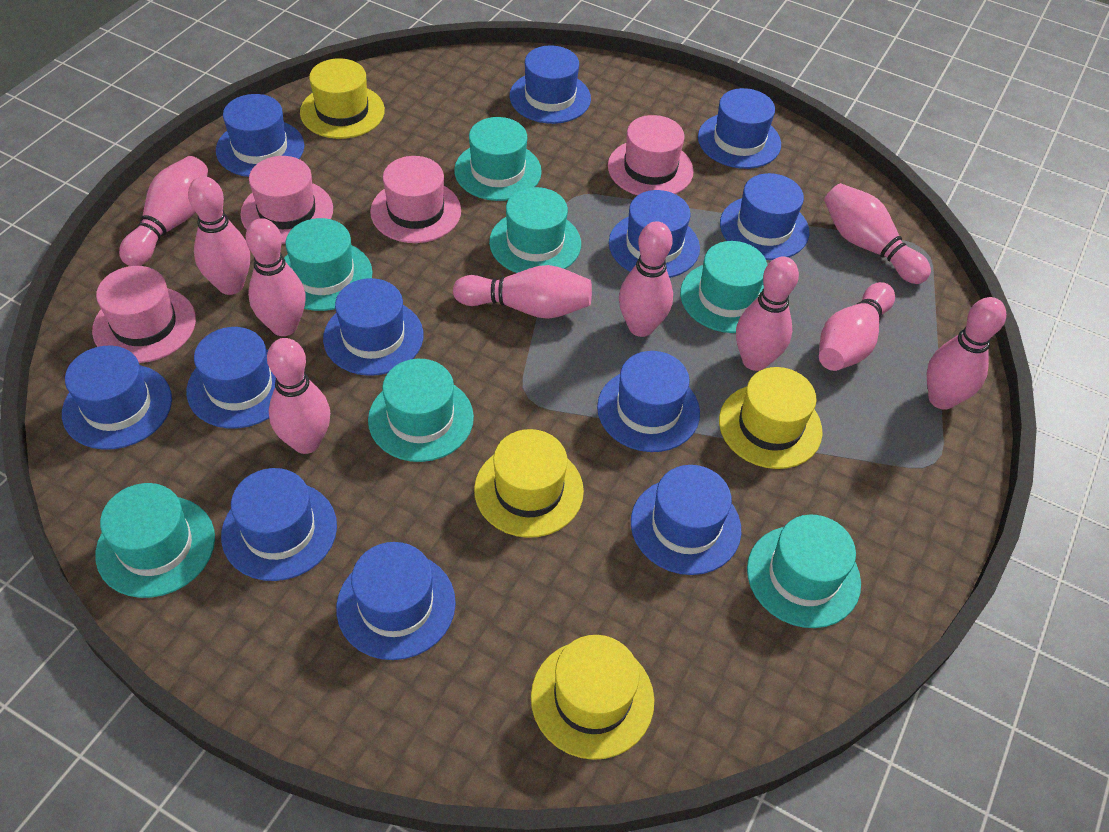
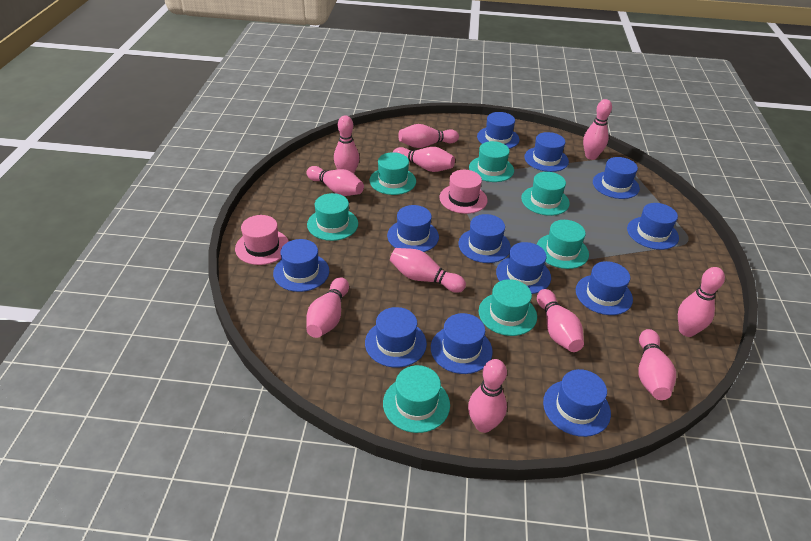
pink bowling pin: [119,156,208,266] [188,176,250,295] [246,218,306,336] [267,338,330,454] [453,265,592,319] [619,221,673,337] [736,257,799,371] [819,282,895,371] [824,183,931,284] [927,297,1006,410] = 10 -> [306,166,364,196] [306,277,349,338] [334,115,359,174] [390,248,466,293] [393,147,455,172] [399,124,459,148] [468,359,507,433] [537,289,584,352] [583,99,612,160] [638,329,676,400] [678,267,725,337] = 11
pink hat: [92,266,196,363] [240,156,333,244] [370,156,461,243] [608,115,694,196] = 4 -> [235,215,289,265] [439,170,488,214] = 2
yellow hat: [300,58,385,139] [474,429,584,538] [531,635,654,760] [719,367,823,469] = 4 -> none = 0

